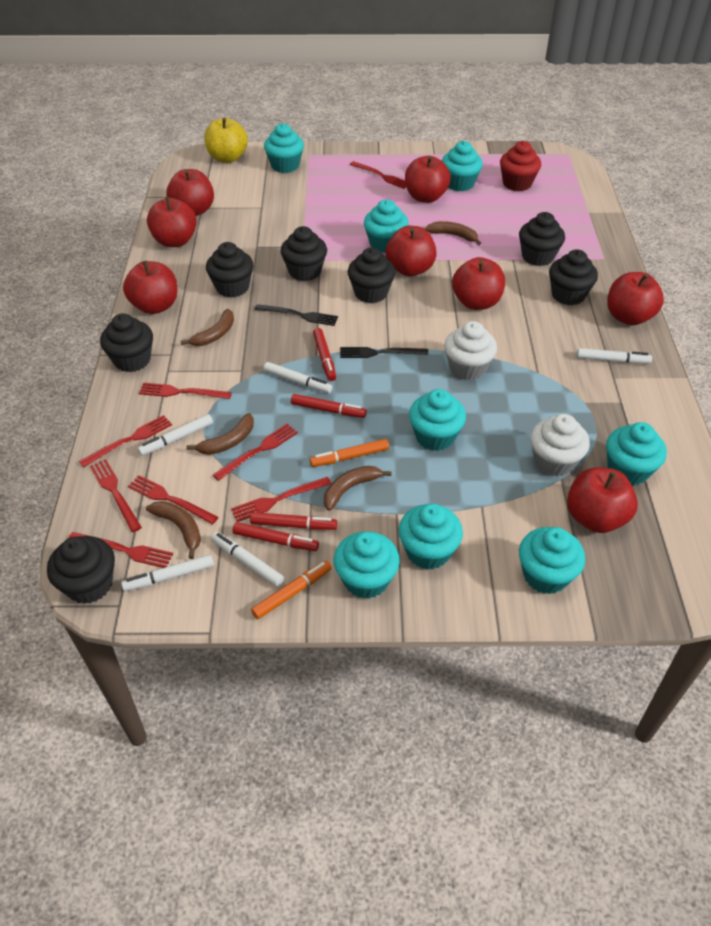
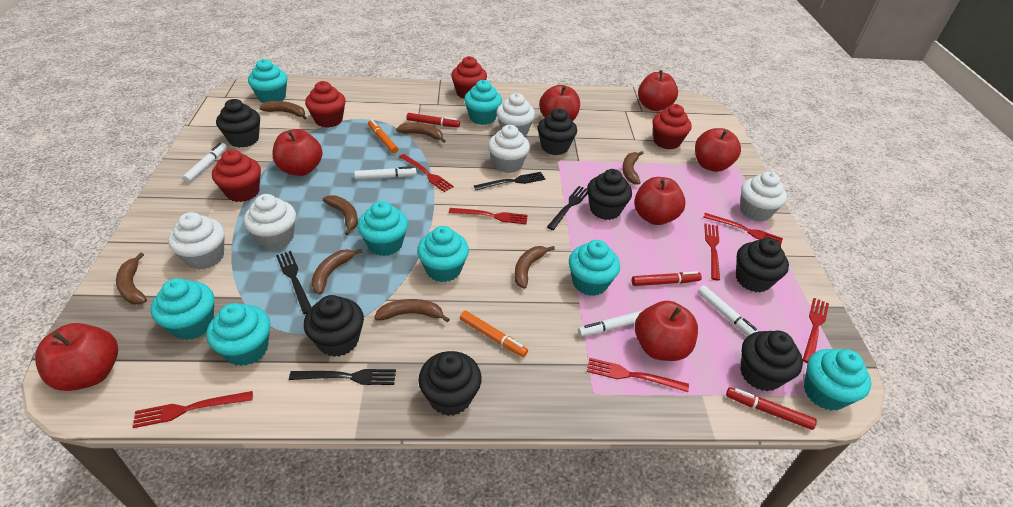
black fork: [255,304,338,326] [340,347,428,358] = 2 -> [276,251,311,314] [289,369,396,385] [474,172,546,190] [547,186,588,230] = 4
brown banana: [146,501,201,559] [181,309,234,346] [187,413,254,455] [324,466,392,511] [425,221,481,245] = 5 -> [116,252,147,305] [259,101,307,120] [311,249,362,294] [323,195,358,235] [374,299,450,322] [396,123,445,143] [514,246,555,289] [622,151,644,184] = 8
red apple: [123,261,177,314] [147,197,197,247] [166,169,214,216] [386,226,437,277] [405,156,451,203] [452,257,505,310] [567,467,638,533] [607,272,664,325] = 8 -> [35,323,118,391] [272,129,323,176] [539,85,580,121] [634,177,685,225] [635,301,698,361] [638,70,678,111] [695,128,741,172] = 7
red cupcake: [500,141,541,191] = 1 -> [212,149,261,202] [305,81,346,128] [451,56,487,98] [653,104,692,150] = 4
red fork: [69,532,173,568] [79,415,172,467] [90,459,142,532] [128,475,218,525] [139,383,232,399] [213,424,298,481] [231,477,331,522] [350,161,406,189] = 8 -> [133,391,253,428] [399,154,454,192] [449,208,528,224] [587,358,689,392] [703,213,783,245] [704,224,720,280] [803,298,829,363] = 7
red marker: [233,522,319,551] [250,512,337,530] [291,394,367,418] [313,328,336,381] = 4 -> [406,113,460,127] [632,271,702,286] [726,387,817,430] = 3
white cupcake: [444,321,497,380] [530,414,590,477] = 2 -> [168,212,225,270] [244,194,296,249] [488,125,530,173] [496,93,535,136] [740,172,787,222] = 5
white marker: [121,555,214,591] [138,414,213,456] [211,532,284,587] [264,362,332,393] [577,348,652,364] = 5 -> [183,143,227,183] [354,166,417,179] [578,310,643,337] [698,285,758,336] = 4
yellow apple: [204,118,248,163] = 1 -> none = 0

